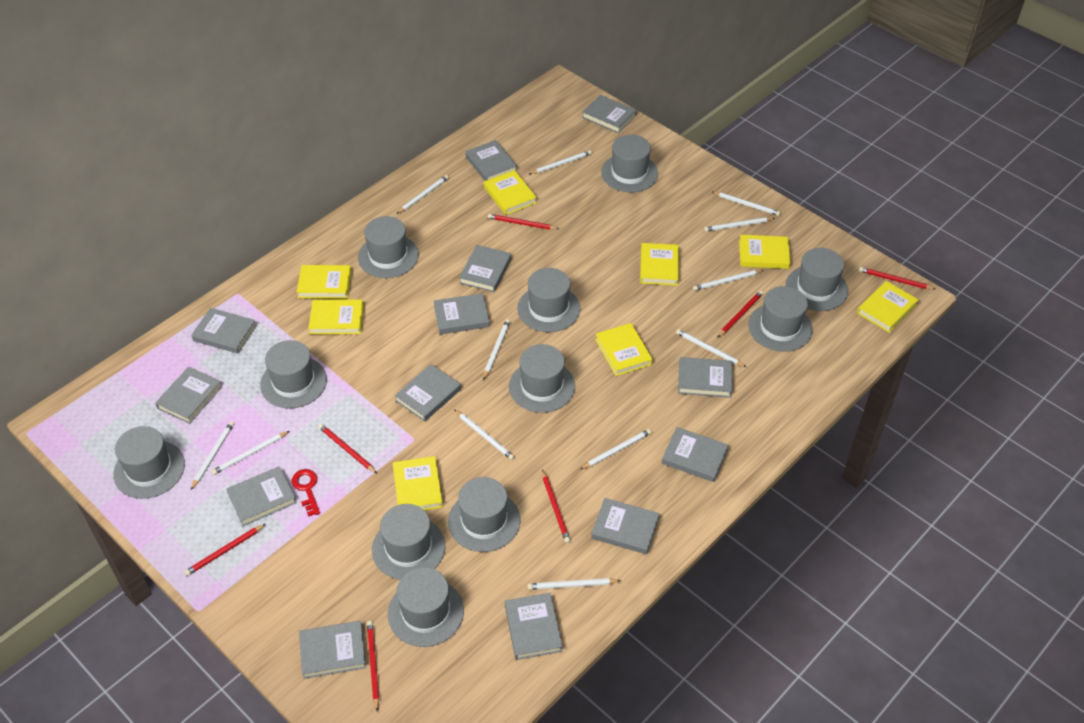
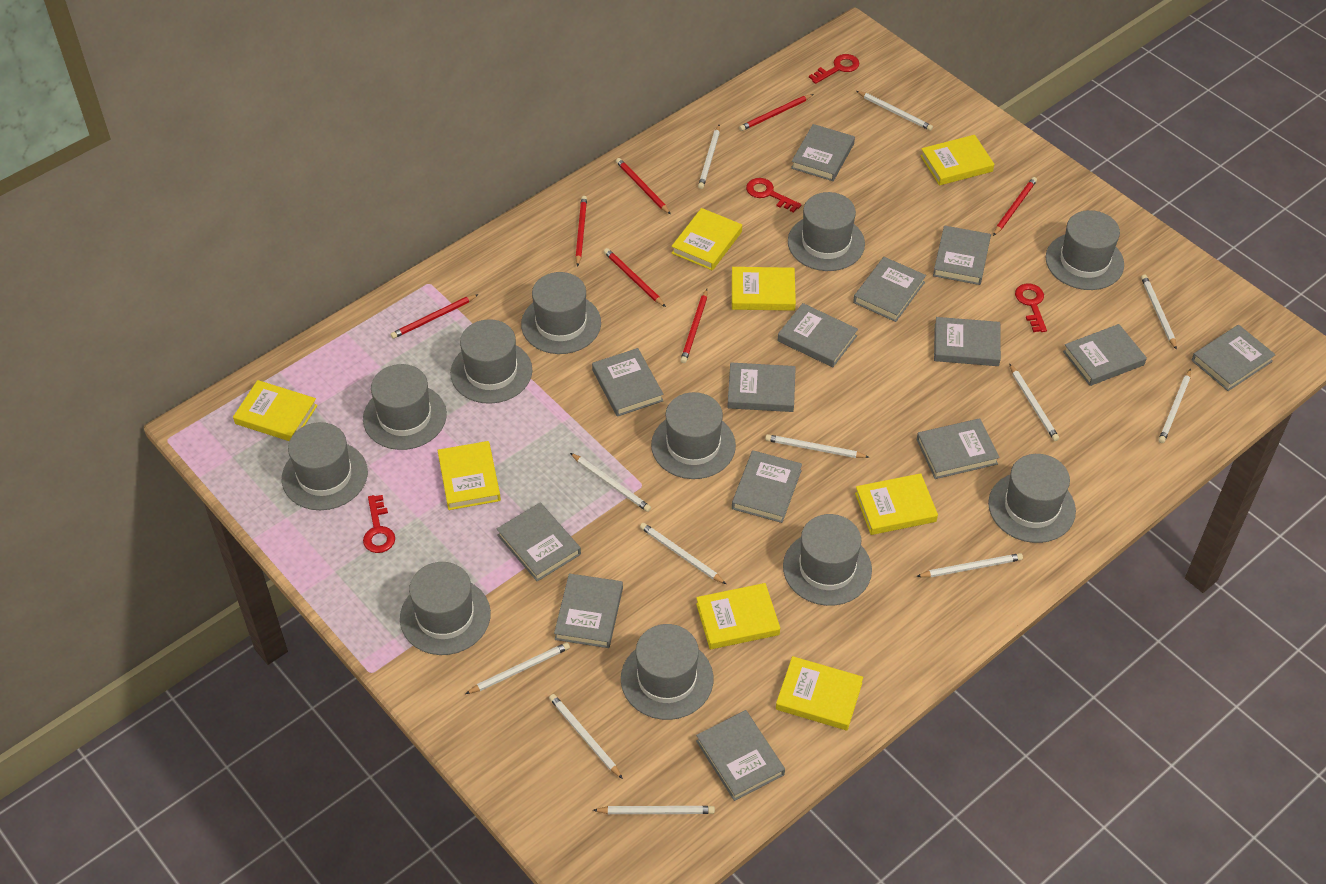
grey book: [155,367,223,424] [191,308,257,354] [226,466,297,526] [299,621,366,679] [394,364,461,422] [434,293,490,334] [459,245,511,292] [465,140,517,181] [505,593,563,660] [582,95,637,134] [591,498,660,554] [662,427,729,482] [678,357,732,398] = 13 -> [497,502,581,582] [554,573,623,648] [592,348,663,417] [696,710,785,801] [727,362,796,412] [732,450,802,523] [777,303,858,367] [791,124,855,181] [853,257,926,322] [917,418,1000,479] [933,225,991,285] [934,317,1001,366] [1063,324,1147,386] [1191,325,1276,391] = 14
red key: [291,469,320,517] = 1 -> [363,495,395,553] [746,178,801,213] [809,54,859,84] [1015,284,1047,332] = 4

